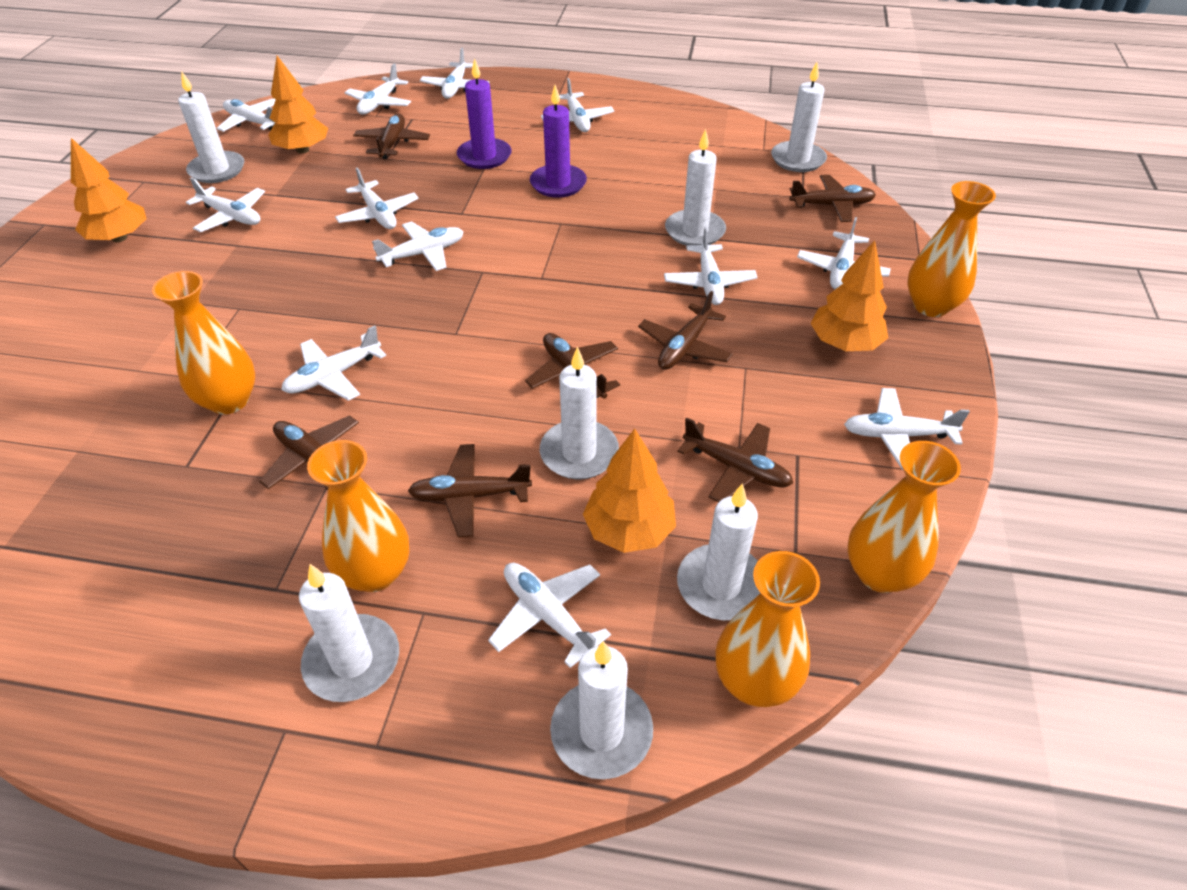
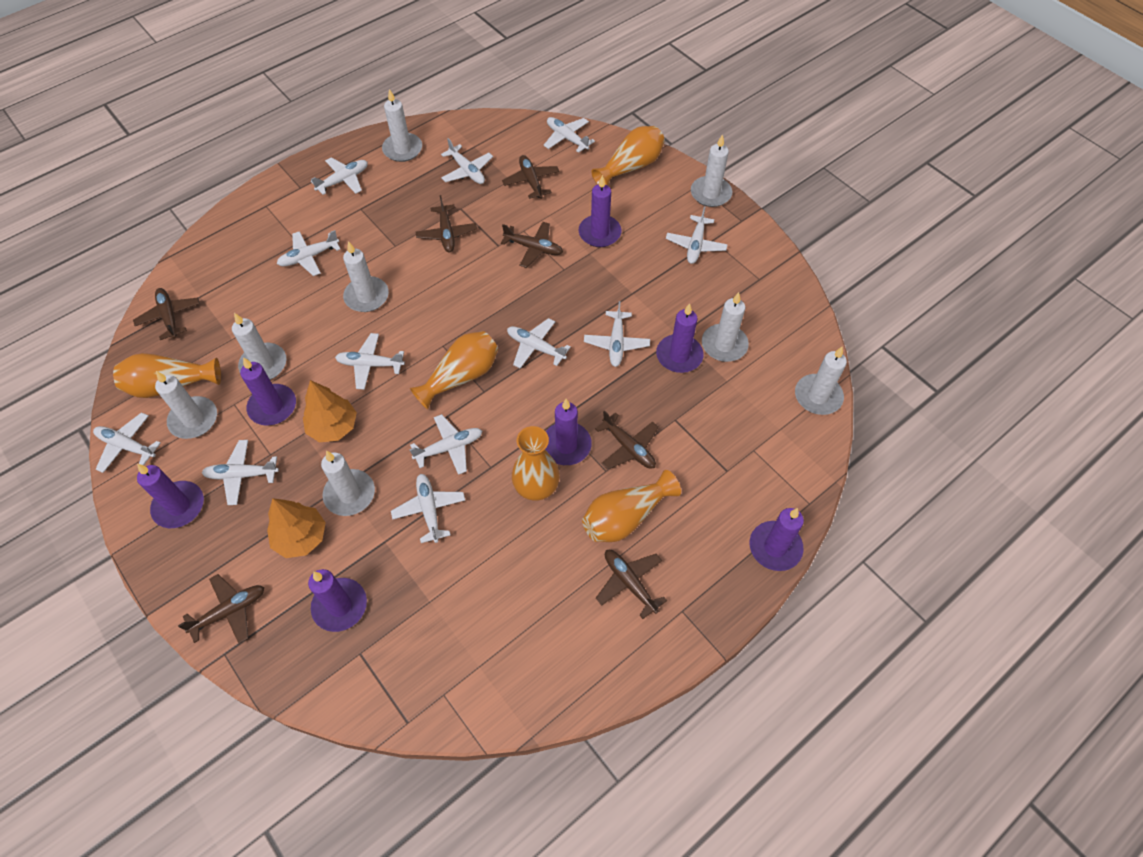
orange tree: [71,138,146,242] [268,56,328,154] [583,429,676,553] [811,240,888,351] = 4 -> [267,498,326,558] [303,380,357,443] = 2
purple candle: [457,58,512,169] [530,85,587,198] = 2 -> [137,464,204,528] [240,357,296,425] [308,569,367,632] [545,399,592,465] [579,175,621,247] [656,303,703,373] [750,508,804,571] = 7
white candle: [178,71,244,183] [299,564,399,702] [540,346,619,479] [550,641,653,779] [665,129,726,246] [677,483,760,620] [771,62,827,172] = 7 -> [155,371,217,439] [232,313,286,380] [321,451,375,516] [343,241,389,312] [382,89,422,162] [691,134,732,207] [702,292,749,362] [795,347,847,415] = 8

